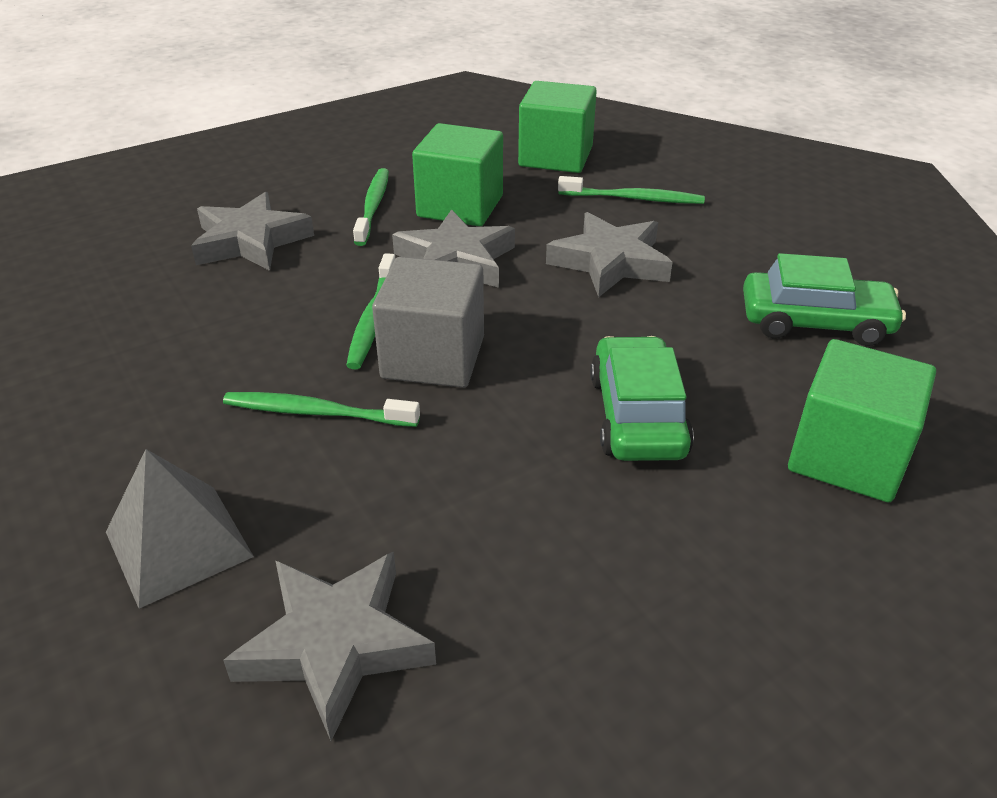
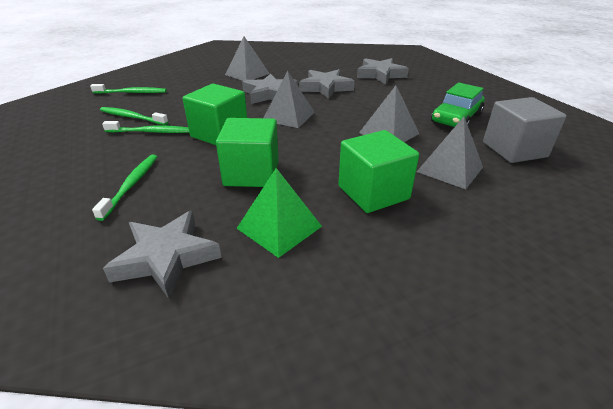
green car: [590,336,694,461] [743,253,906,346] = 2 -> [431,83,485,127] = 1
green pyramid: none = 0 -> [237,168,322,258] = 1
grey pyramid: [106,449,254,609] = 1 -> [225,37,270,81] [264,71,315,128] [359,86,419,142] [417,117,483,189] = 4

